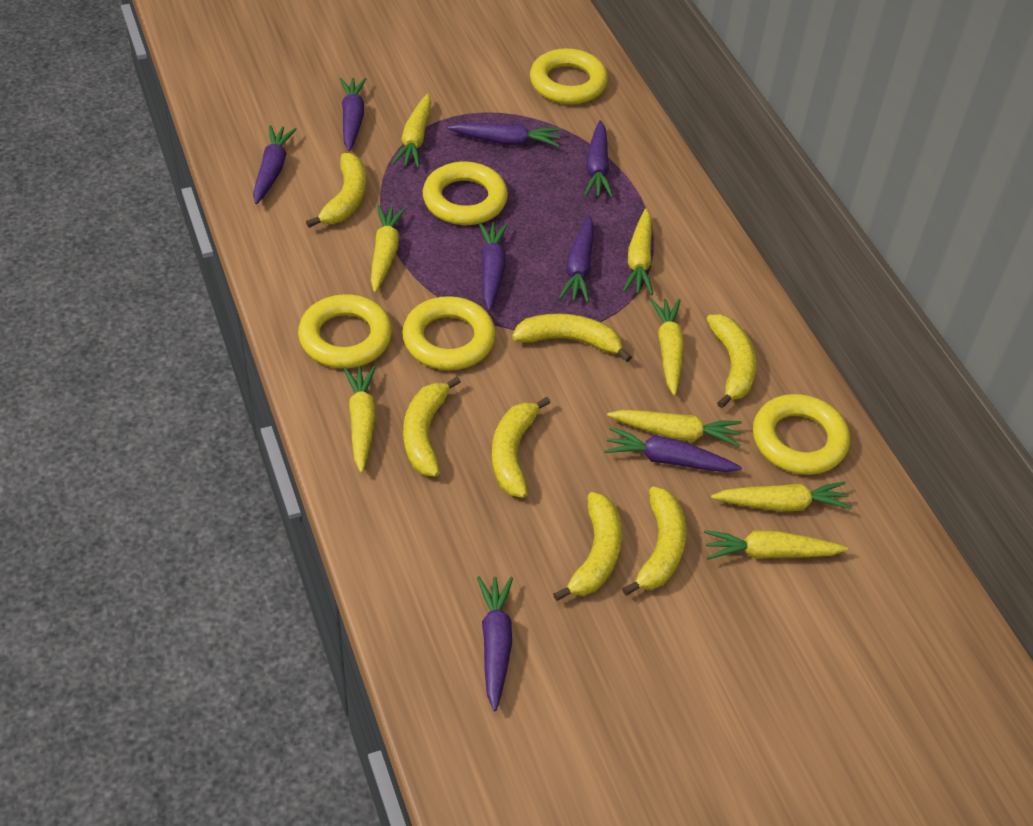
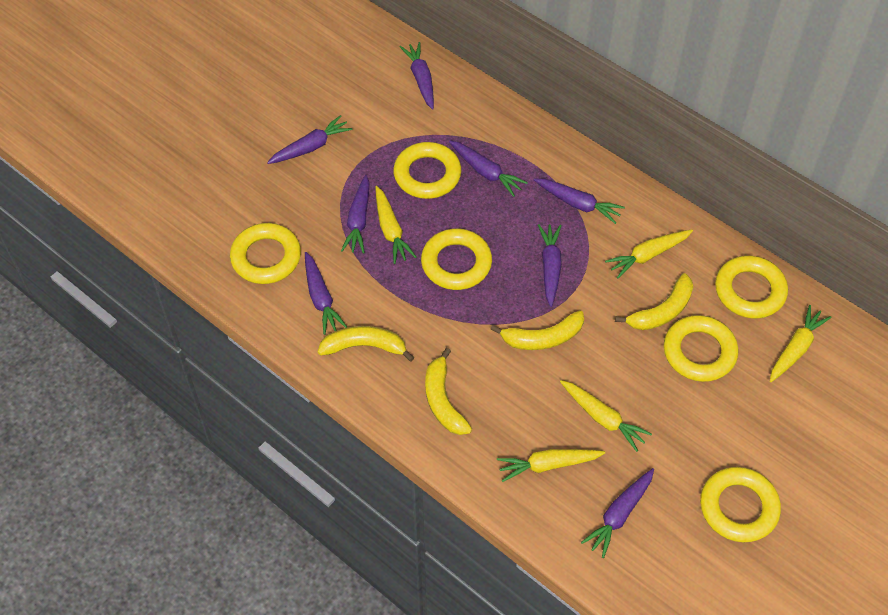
yellow banana: [306,153,366,228] [403,376,461,477] [492,397,550,498] [512,313,632,362] [553,492,622,601] [622,486,686,596] [706,314,756,408] = 7 -> [318,326,415,362] [425,348,472,435] [490,310,584,350] [615,273,693,330] = 4
yellow carrot: [343,366,376,473] [371,205,406,293] [392,93,431,168] [607,410,742,447] [623,209,653,295] [650,298,684,396] [704,530,848,560] [711,481,852,511] = 8 -> [376,186,416,264] [497,449,605,482] [560,380,652,452] [605,230,693,278] [770,305,831,382] = 5
yellow ring: [298,294,392,368] [402,296,496,370] [423,162,508,225] [530,48,608,104] [753,394,850,475] = 5 -> [230,223,301,284] [393,142,461,199] [421,229,492,290] [664,315,738,382] [700,467,781,542] [715,256,788,318] = 6

